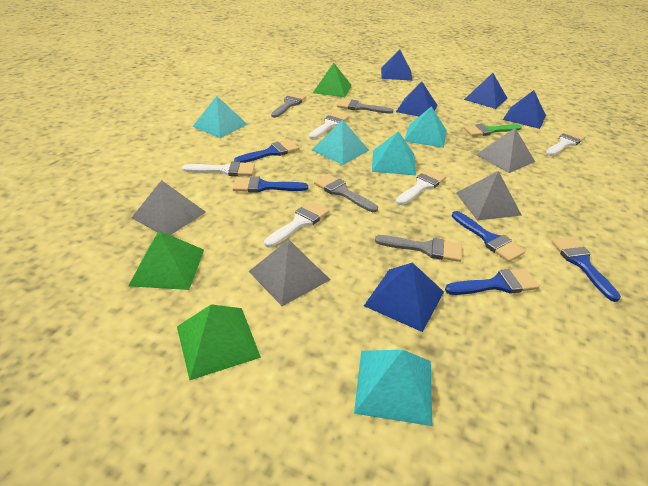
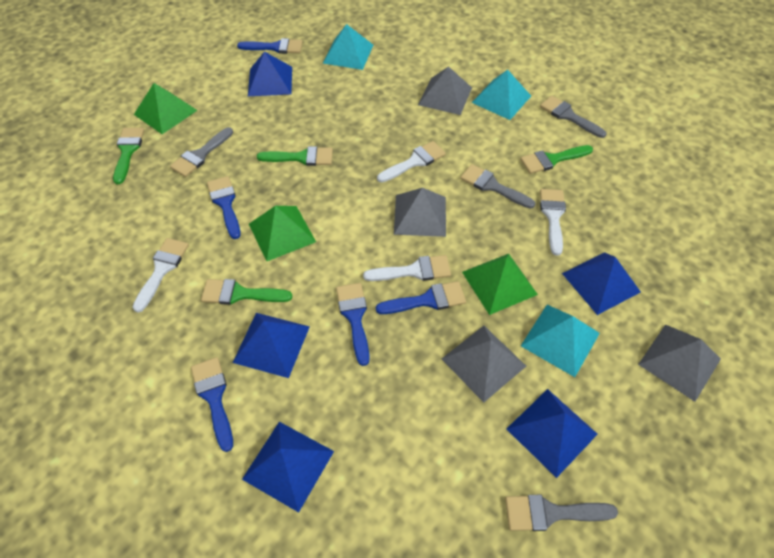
green brush: [464,124,522,136] = 1 -> [113,128,144,184] [201,279,292,305] [257,146,333,166] [520,145,593,174] = 4
turquoise pyramid: [192,96,247,138] [312,119,369,165] [354,350,432,426] [372,131,416,176] [404,106,447,148] = 5 -> [323,24,373,70] [471,70,531,120] [521,305,600,377] = 3
white brush: [182,161,255,176] [264,201,329,247] [309,112,349,139] [396,169,446,205] [546,131,585,156] = 5 -> [133,238,189,313] [363,255,451,281] [377,141,446,182] [540,189,566,256] = 4

